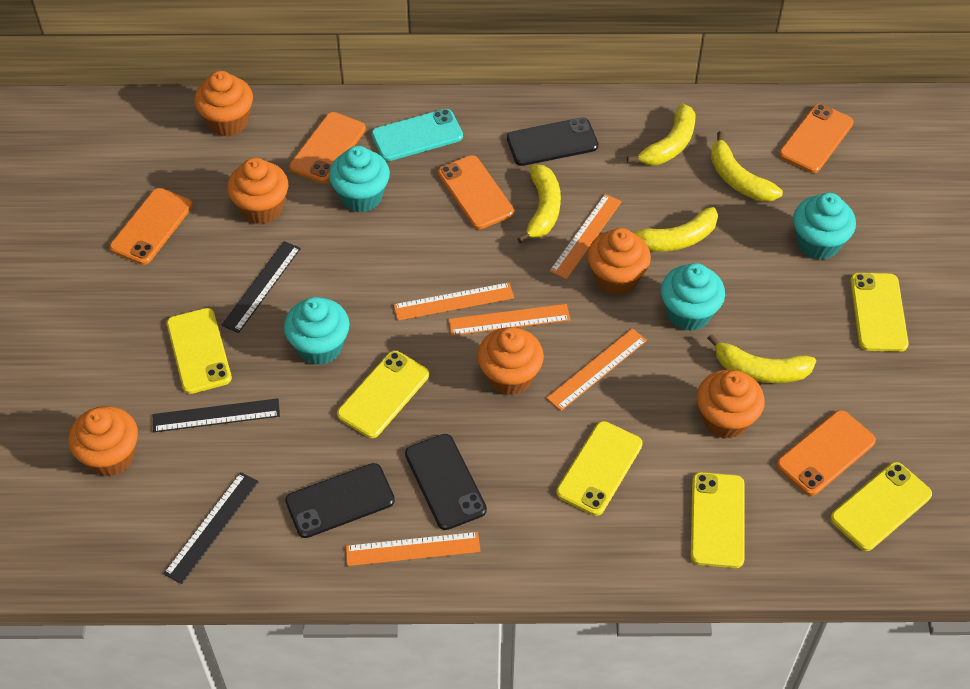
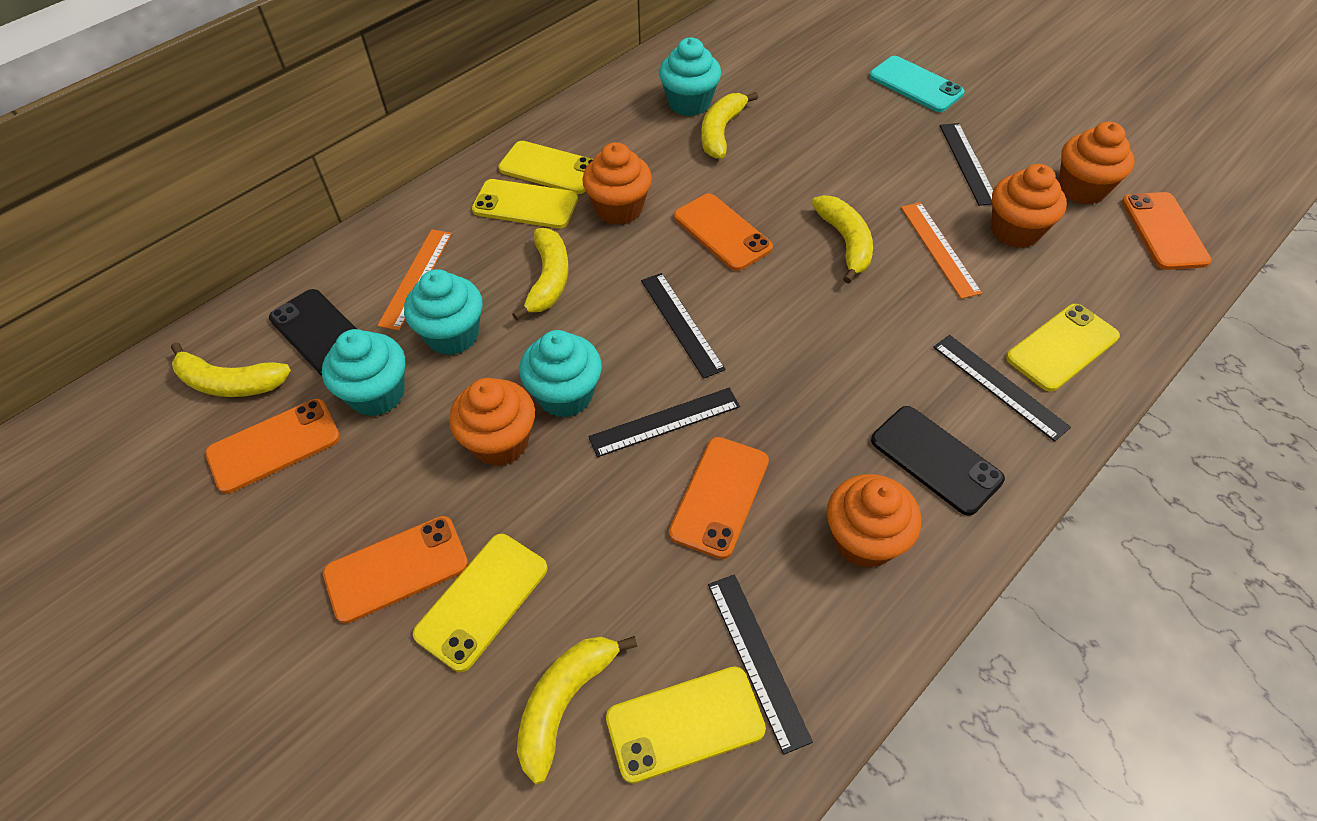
black phone: [285,463,395,538] [405,434,487,530] [507,118,598,166] = 3 -> [269,289,357,376] [871,406,1005,516] = 2
black ruler: [153,398,280,432] [163,472,259,584] [221,241,301,333] = 3 -> [588,388,740,457] [641,273,725,379] [708,574,813,755] [933,335,1071,442] [940,123,993,206] = 5
orange cupcake: [69,406,138,477] [194,71,253,137] [227,158,288,224] [477,327,544,395] [587,228,651,296] [697,369,765,439] = 6 -> [449,378,535,466] [582,142,652,225] [827,474,921,568] [991,164,1067,248] [1059,122,1134,205] = 5
orange ruler: [346,532,480,566] [393,282,514,321] [448,304,570,336] [546,328,647,411] [550,194,622,279] = 5 -> [377,230,452,331] [901,202,982,299] = 2
yellow phone: [167,308,232,394] [337,351,429,438] [556,421,643,516] [690,472,745,568] [830,462,932,551] [850,273,909,352] = 6 -> [413,534,548,672] [472,179,578,228] [499,141,593,194] [606,666,766,784] [1006,304,1120,392] = 5

